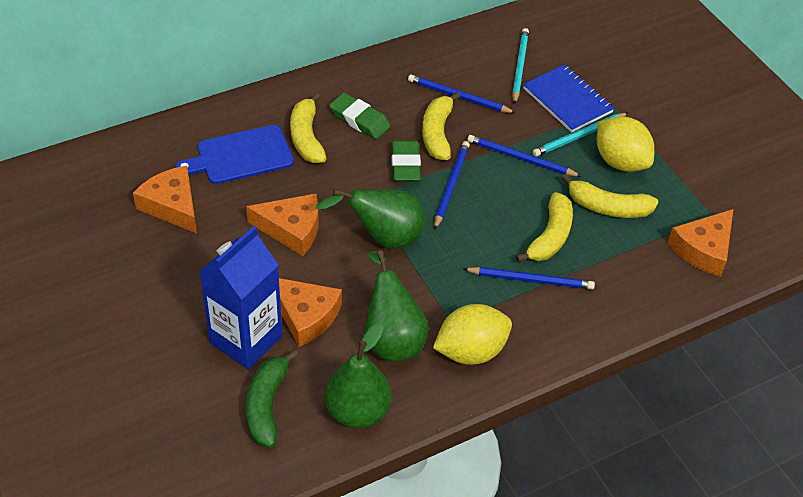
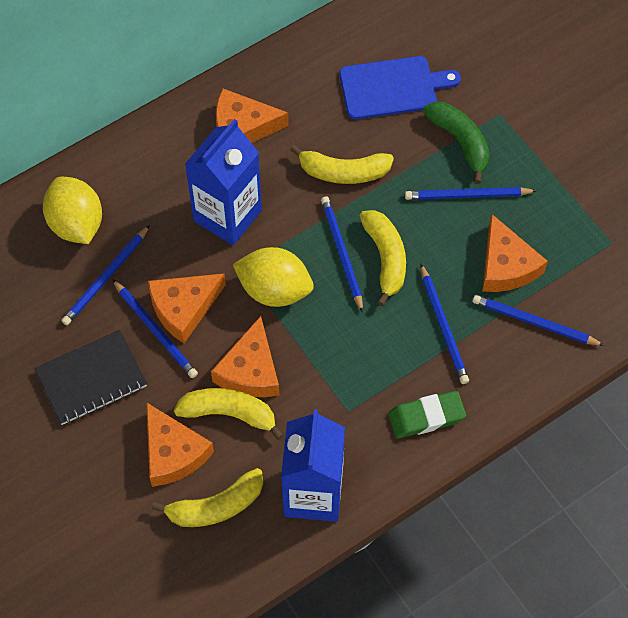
black notebook: none = 0 -> [34,330,147,425] = 1
blue carton: [200,226,282,369] = 1 -> [185,119,262,245] [281,409,345,522] = 2
blue notebook: [523,64,614,133] = 1 -> none = 0
blue pencil: [408,74,516,113] [434,141,470,230] [463,267,595,290] [467,135,582,177] = 4 -> [61,225,150,325] [112,279,198,378] [321,196,363,313] [405,187,536,200] [421,264,469,384] [473,295,605,346] = 6
green eraser: [329,93,391,139] [391,141,421,181] = 2 -> [388,391,466,439] = 1
green pear: [316,189,425,249] [325,322,392,428] [364,251,429,362] = 3 -> none = 0
orange cheese: [133,166,197,233] [246,193,319,256] [279,278,342,347] [668,209,733,277] = 4 -> [146,402,214,487] [148,273,226,343] [211,316,279,397] [216,88,289,143] [482,214,548,292] = 5
turquoise pencil: [512,28,529,104] [532,113,628,157] = 2 -> none = 0

